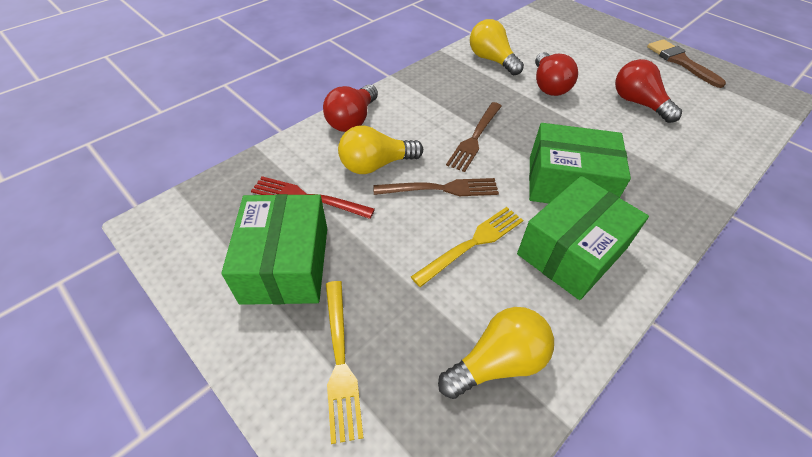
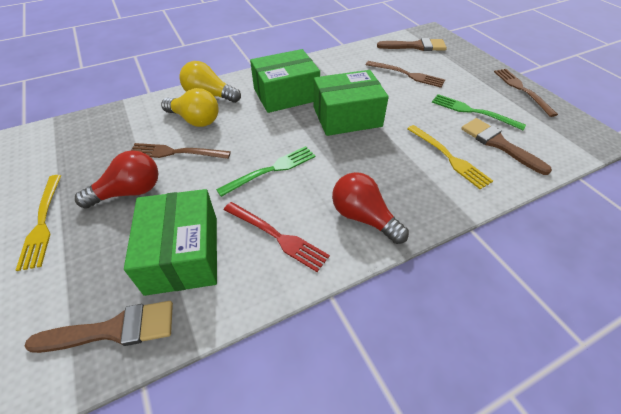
brown brush: [647,39,726,88] = 1 -> [24,301,173,353] [377,38,447,51] [461,118,552,175] = 3
brown fork: [373,178,499,196] [446,102,502,172] = 2 -> [130,143,231,159] [366,61,445,88] [494,69,558,117] = 3
green fork: none = 0 -> [216,146,316,197] [432,94,526,130] = 2
red light bulb: [323,85,378,132] [535,52,578,96] [615,59,682,123] = 3 -> [75,150,158,208] [332,172,409,244] = 2
yellow light bulb: [338,125,423,174] [438,307,554,399] [470,19,524,75] = 3 -> [161,88,219,127] [179,61,241,103] = 2

